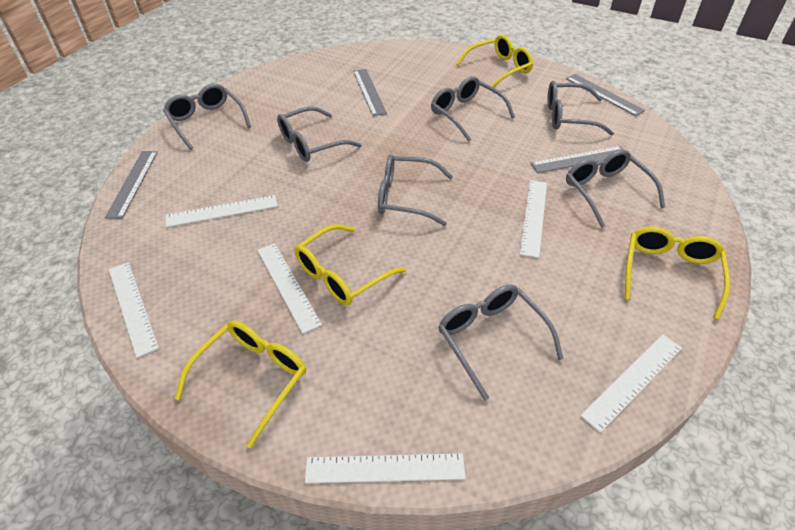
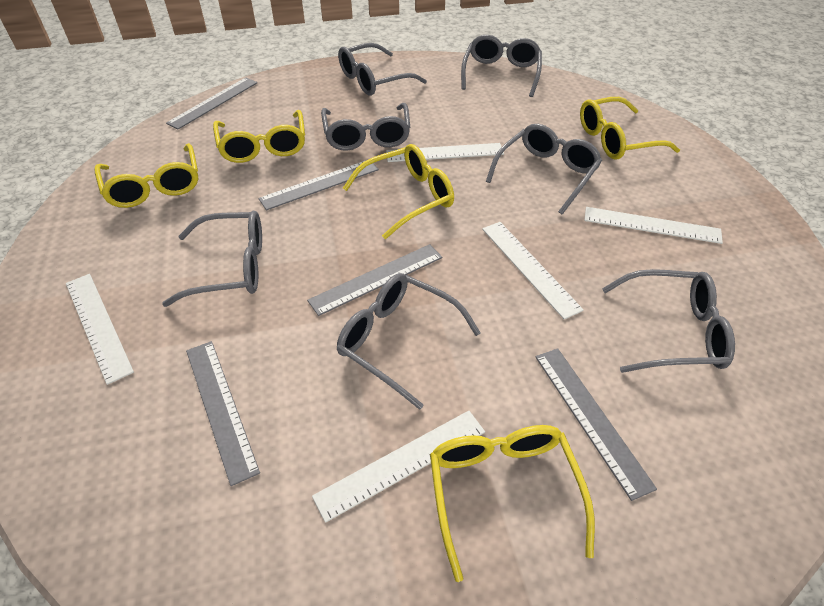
grey ruler: [105,151,158,219] [353,69,387,116] [531,146,624,173] [566,74,645,116] = 4 -> [166,78,258,129] [186,341,260,486] [258,160,379,210] [307,244,442,316] [535,348,657,501] = 5
white ruler: [109,262,159,358] [166,195,278,227] [257,243,322,334] [305,454,466,483] [520,180,547,258] [580,334,682,433] = 6 -> [66,274,134,385] [312,411,485,523] [386,143,504,162] [482,222,584,320] [584,207,723,244] = 5
yellow glasses: [175,320,306,448] [295,224,406,305] [456,35,533,88] [625,226,730,320] = 4 -> [95,143,198,208] [213,110,305,163] [343,144,454,239] [430,425,595,582] [580,97,680,160] = 5

